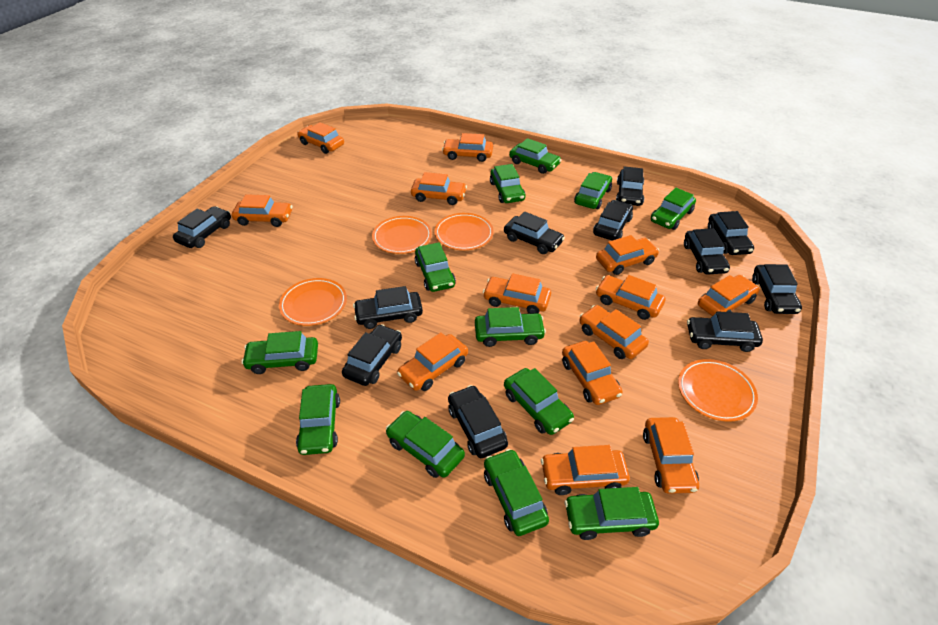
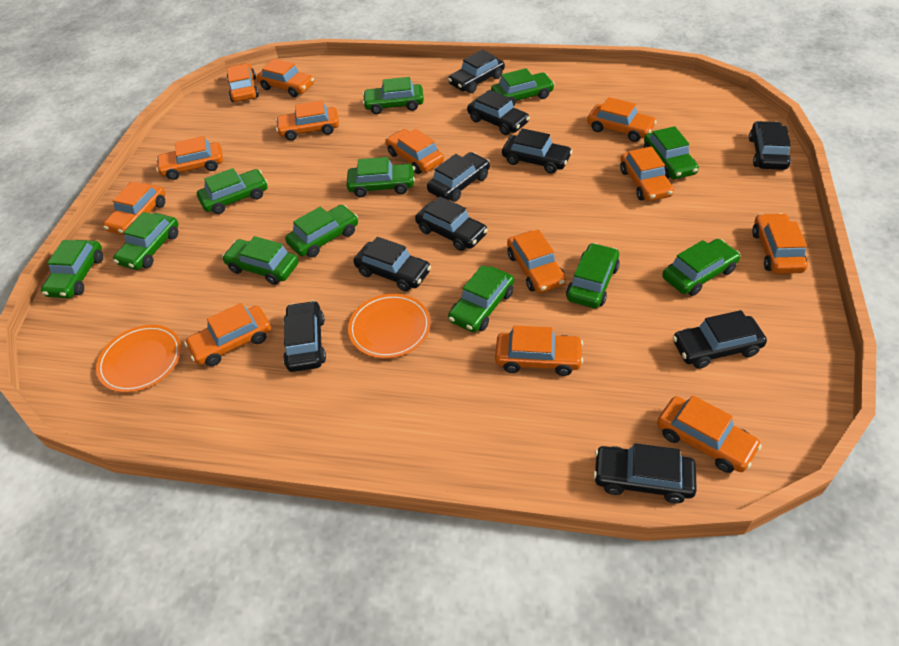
black car: [173,206,231,248] [342,324,402,386] [353,286,423,329] [448,385,508,458] [504,211,565,254] [593,200,633,241] [616,166,644,206] [684,228,730,275] [687,311,763,352] [708,211,754,255] [752,264,802,314] = 11 -> [283,300,326,372] [353,237,431,291] [415,196,488,251] [427,152,490,202] [448,50,505,93] [467,90,530,135] [502,128,572,174] [593,443,697,504] [673,310,767,369] [749,121,791,170] = 10
orange plate: [279,278,347,326] [372,216,432,254] [434,213,494,250] [678,359,758,422] = 4 -> [96,325,181,392] [348,294,431,358] = 2

